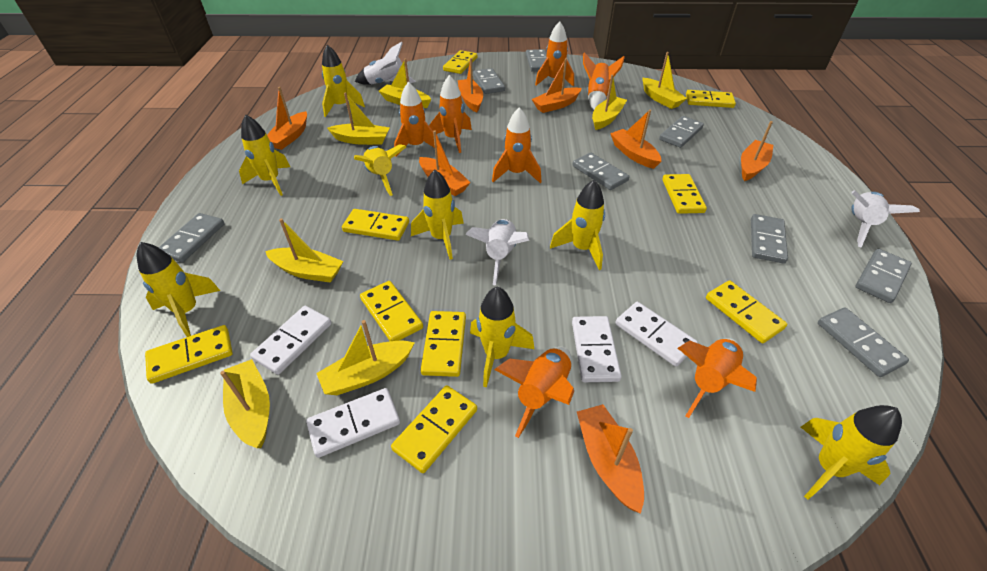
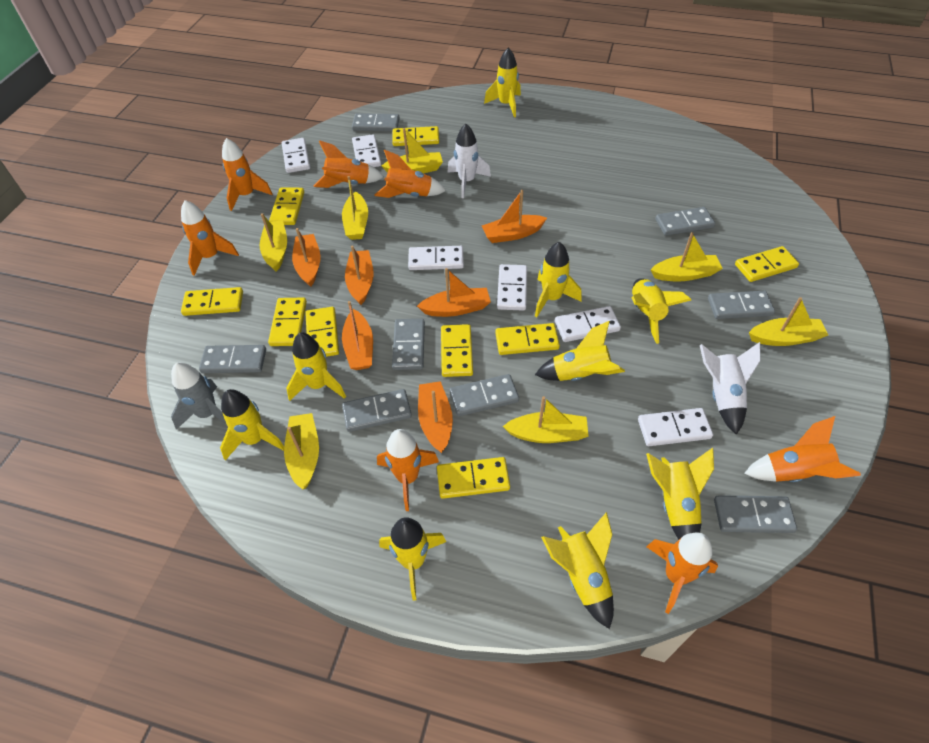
grey rocket: none = 0 -> [171,362,227,429] = 1
orange boat: [267,87,307,150] [419,131,471,196] [458,58,483,113] [532,59,582,113] [577,404,644,514] [610,110,661,169] [741,121,773,181] = 7 -> [292,228,321,287] [342,301,373,370] [345,245,374,305] [417,268,491,317] [418,381,453,453] [482,190,547,243] = 6
white domino: [250,306,331,375] [306,388,400,458] [572,316,622,382] [615,302,698,367] = 4 -> [282,138,310,173] [352,134,381,167] [408,246,464,270] [497,264,527,311] [555,306,621,342] [638,408,713,446] = 6
white rocket: [355,42,416,85] [465,219,529,285] [852,190,920,248] = 3 -> [447,124,491,198] [700,342,760,435] = 2
yellow rocket: [137,242,220,337] [239,114,290,196] [322,45,365,117] [354,144,406,196] [411,170,464,260] [470,286,534,387] [550,180,605,270] [801,405,902,500] = 8 -> [220,389,284,461] [286,332,346,401] [379,517,446,601] [484,47,521,118] [535,242,582,317] [535,321,625,381] [541,512,614,629] [632,278,691,344] [646,448,714,540] = 9

